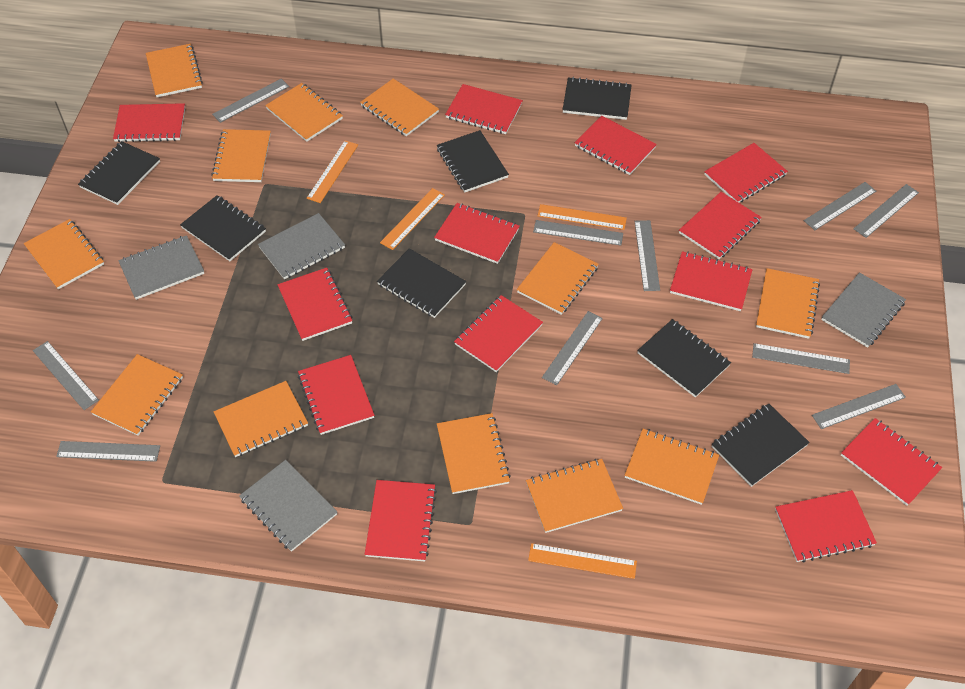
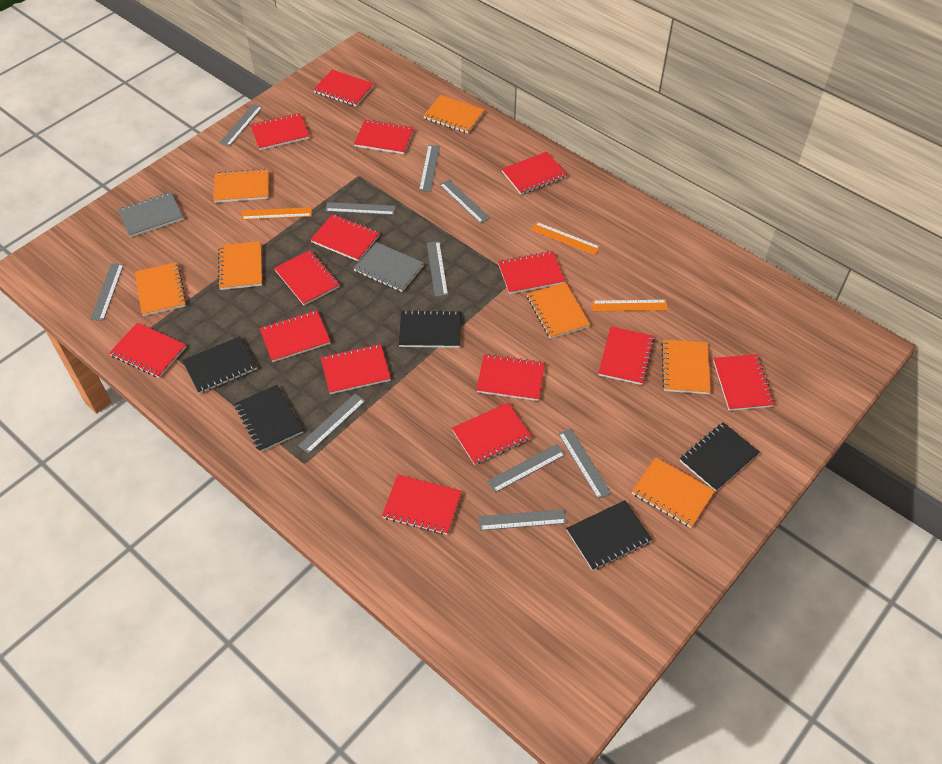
black notebook: [78,141,160,205] [180,195,266,261] [377,248,466,318] [437,130,509,192] [562,77,632,120] [637,319,731,398] [712,403,810,487] = 7 -> [182,336,257,394] [235,385,303,452] [399,310,461,348] [566,500,652,571] [680,422,760,492] = 5
grey notebook: [118,235,204,300] [239,460,337,552] [258,213,345,279] [821,272,906,348] = 4 -> [118,192,184,237] [353,242,424,292] = 2
orange notebook: [24,219,104,290] [91,354,183,436] [146,44,203,97] [211,129,271,182] [214,381,308,457] [265,83,343,142] [360,78,439,136] [437,413,510,494] [517,242,598,315] [526,459,623,533] [625,429,719,505] [756,268,820,339] = 12 -> [135,262,187,316] [213,169,269,203] [218,241,262,290] [423,95,485,134] [527,282,590,339] [632,457,715,528] [661,339,711,394] = 7
orange ruler: [307,140,358,203] [380,188,445,250] [528,543,637,579] [537,204,627,230] = 4 -> [241,207,312,220] [531,222,600,255] [592,300,668,311] = 3
red notebook: [113,103,185,142] [277,268,353,341] [298,355,374,435] [365,480,437,561] [434,203,520,264] [445,84,523,134] [454,295,543,372] [575,116,657,175] [670,251,753,311] [679,192,762,259] [704,143,788,203] [775,490,877,562] [841,418,942,506] = 13 -> [109,322,186,378] [250,113,310,150] [259,310,331,362] [274,250,340,306] [310,214,380,262] [313,70,374,106] [321,344,391,394] [354,120,414,154] [382,475,462,535] [452,403,532,465] [476,354,545,401] [498,251,565,294] [502,152,567,195] [599,327,655,385] [713,354,775,411] = 15

